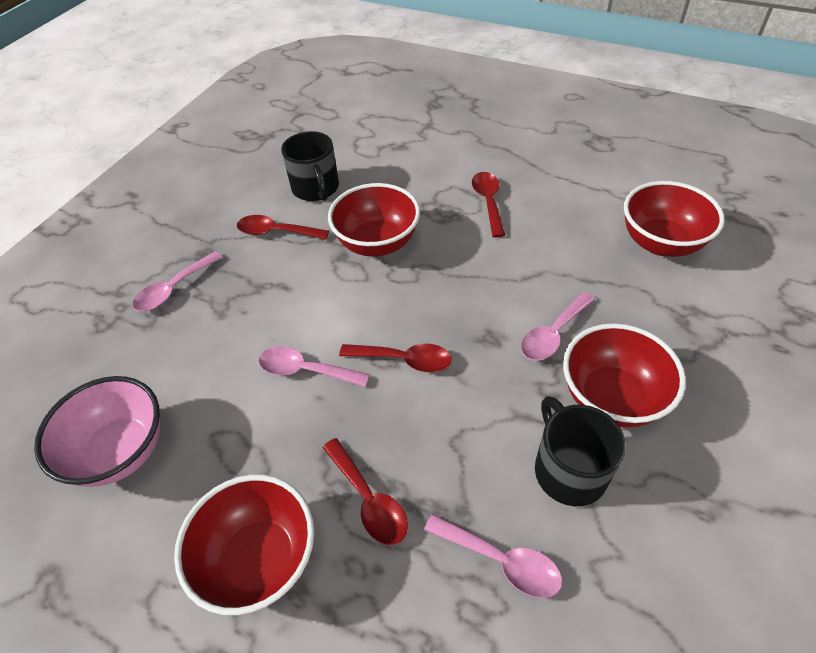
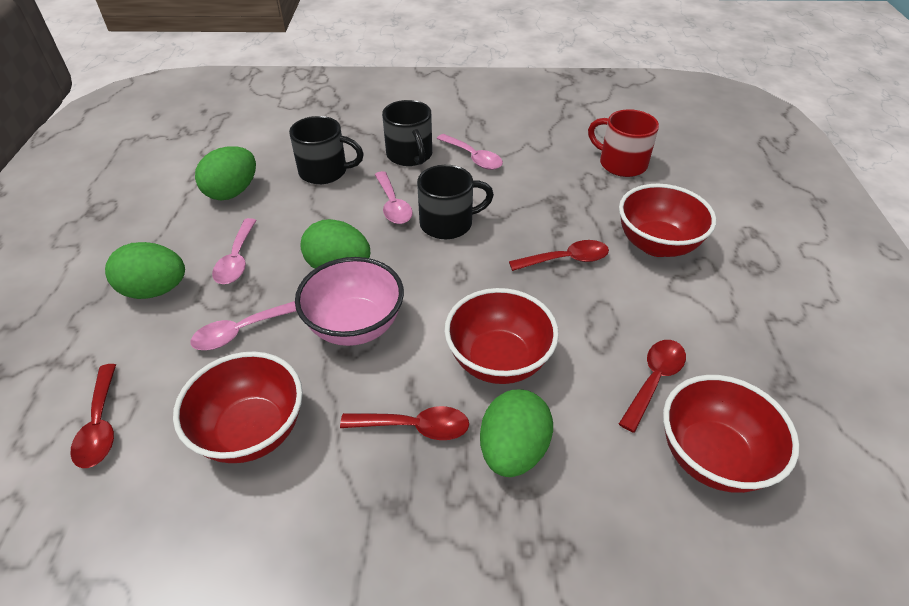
black mug: [281,131,339,201] [535,396,626,506] = 2 -> [289,116,364,184] [382,100,432,166] [417,165,494,239] = 3
green egg: none = 0 -> [105,242,185,299] [195,146,256,200] [300,219,370,269] [480,390,553,477] = 4
red mug: none = 0 -> [588,109,659,177] = 1

